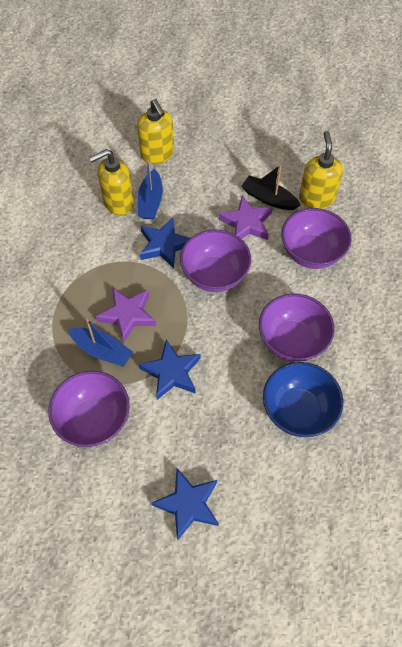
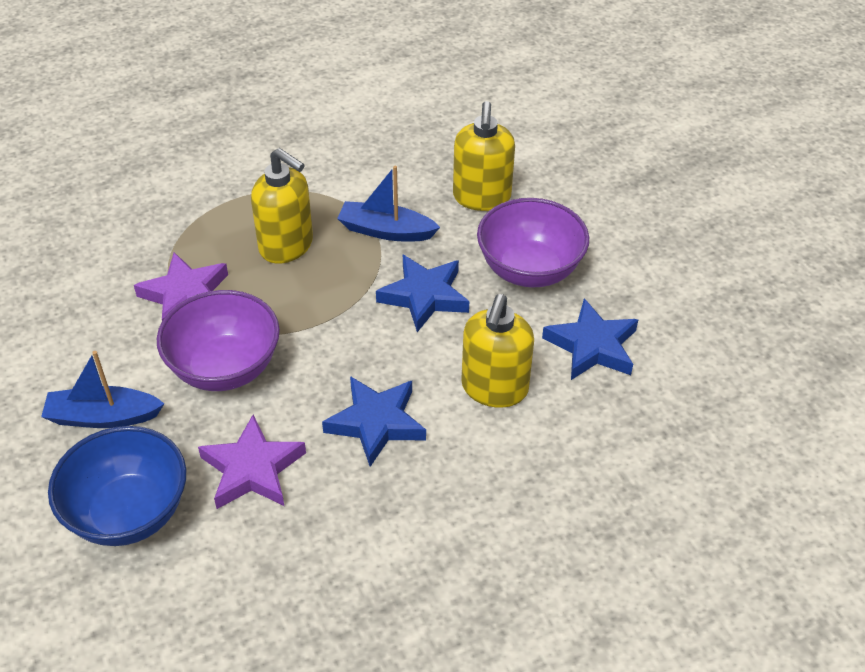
black boat: [241,165,300,210] = 1 -> none = 0
purple bowl: [48,371,130,447] [180,229,251,292] [259,293,335,362] [281,208,351,269] = 4 -> [157,290,280,391] [477,198,589,287] = 2

